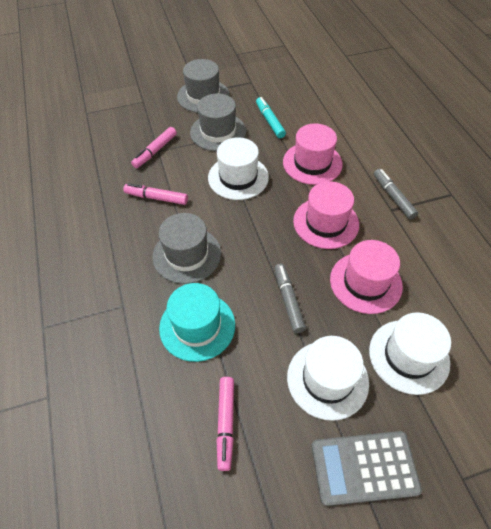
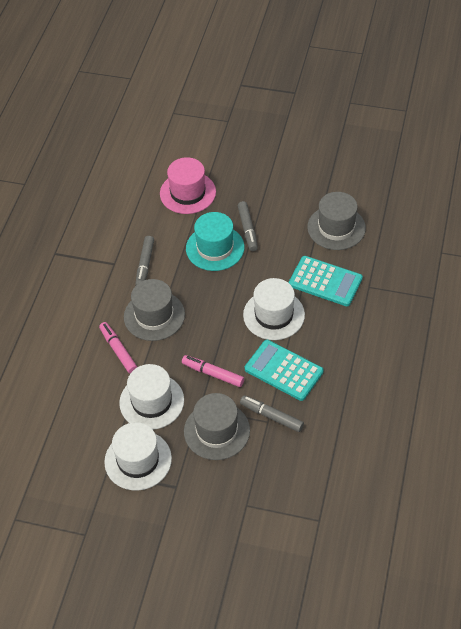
grey calculator: [312,431,422,506] = 1 -> none = 0
grey marker: [274,264,306,333] [374,169,418,220] = 2 -> [135,236,154,285] [238,201,258,251] [240,395,304,432] = 3
pink hat: [283,123,343,185] [293,181,359,249] [330,240,403,314] = 3 -> [160,157,216,214] = 1
pink marker: [123,183,188,205] [131,127,177,168] [216,377,234,471] = 3 -> [99,322,137,374] [182,355,244,387] = 2
turquoise calculator: none = 0 -> [245,340,324,401] [289,256,363,306] = 2
turquoise marker: [256,97,286,138] = 1 -> none = 0

